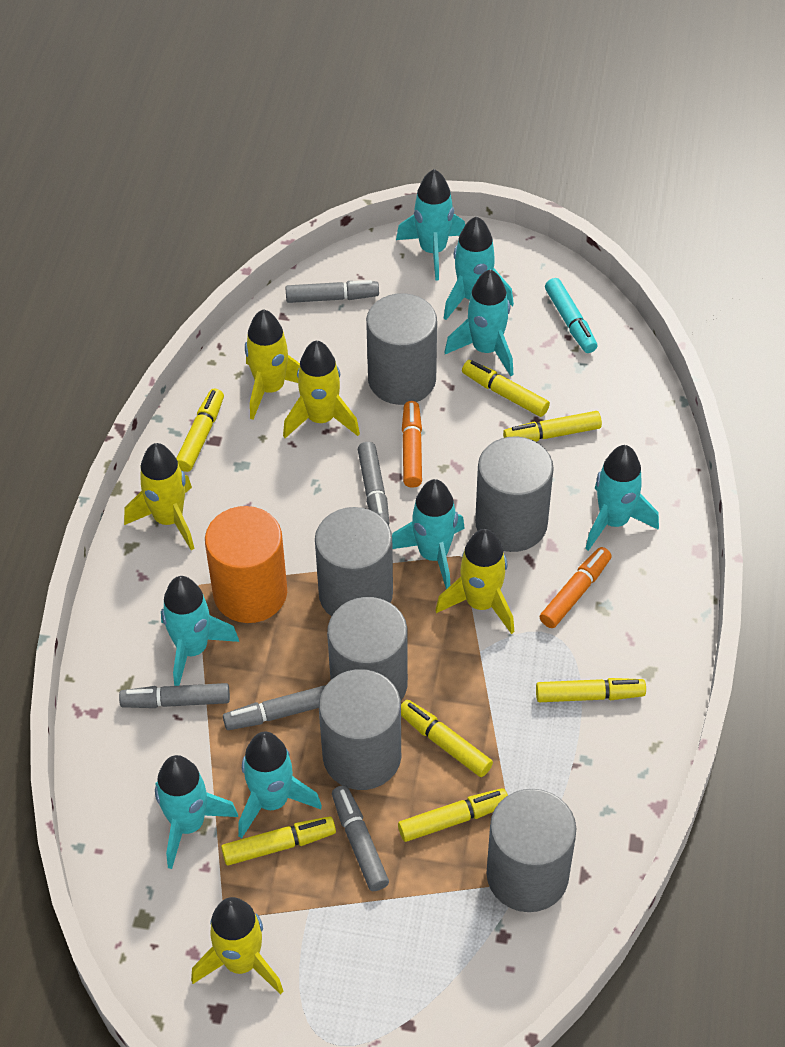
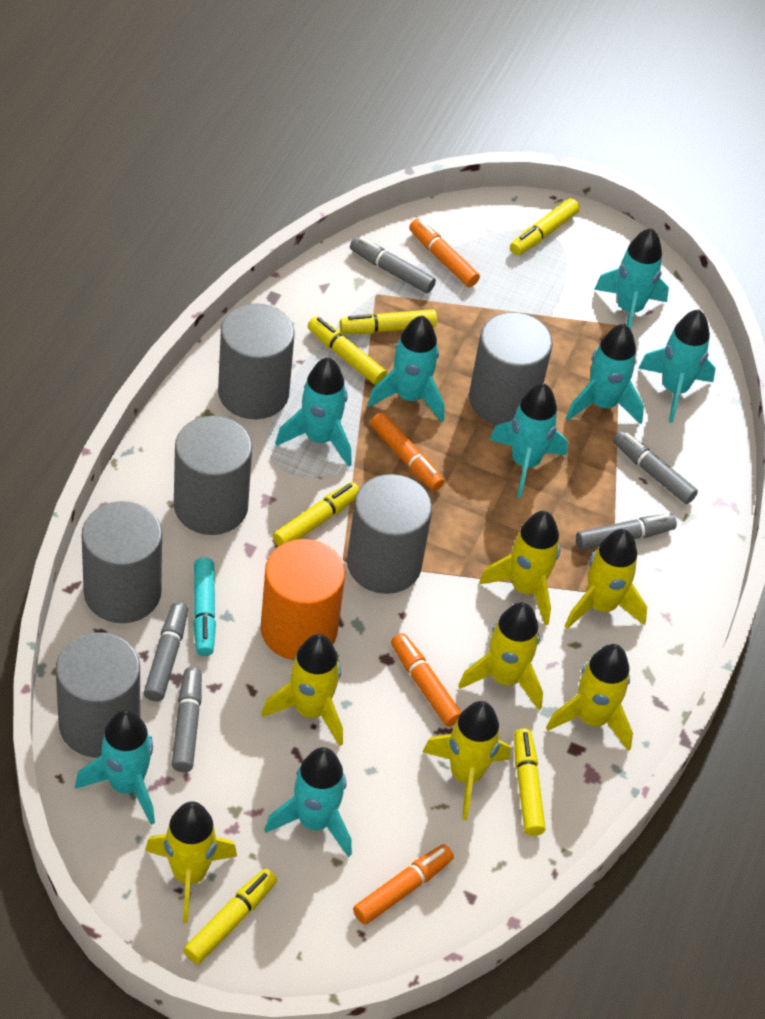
orange marker: [402,401,422,488] [540,547,612,628] = 2 -> [353,844,454,925] [370,412,444,491] [391,633,462,727] [409,219,480,287] = 4
yellow marker: [176,389,224,472] [221,816,336,865] [398,788,508,842] [401,700,493,777] [462,360,550,417] [503,411,602,442] [536,678,646,702] = 7 -> [183,869,277,964] [273,482,359,547] [308,316,387,385] [340,309,437,334] [510,198,580,255] [514,729,546,836] = 6
yellow rocket: [124,443,194,550] [191,897,283,995] [245,309,300,420] [283,340,360,438] [435,529,514,634] = 5 -> [145,801,237,923] [261,634,343,746] [423,701,511,820] [458,602,543,710] [479,511,560,626] [546,644,633,751] [564,529,647,629] = 7

